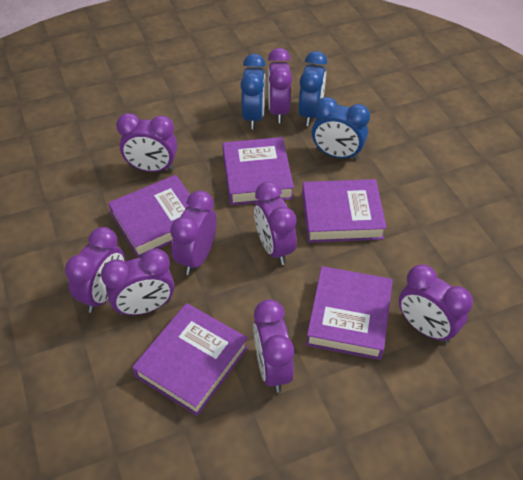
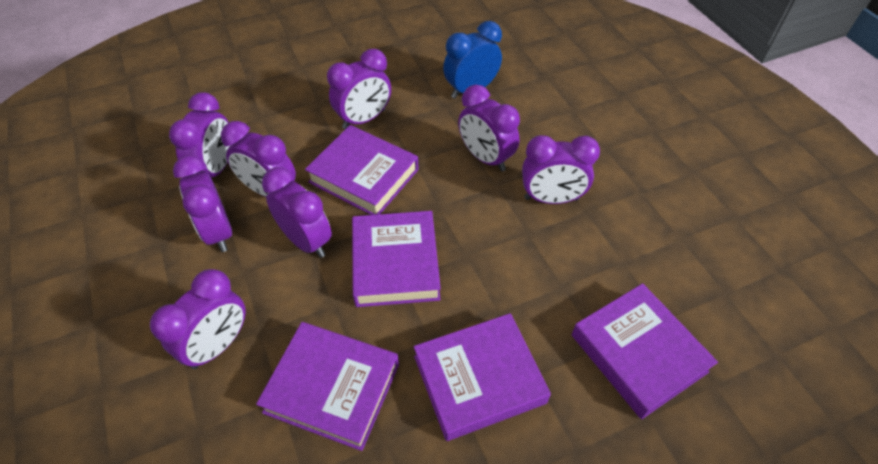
blue clock: [240,54,266,129] [298,51,327,126] [312,97,370,160] = 3 -> [443,21,502,99] = 1

